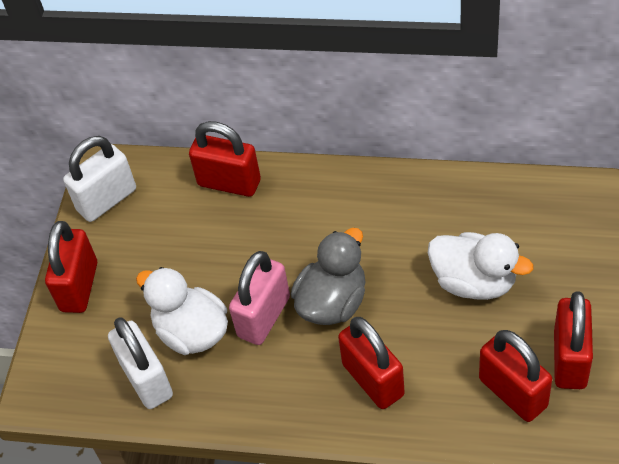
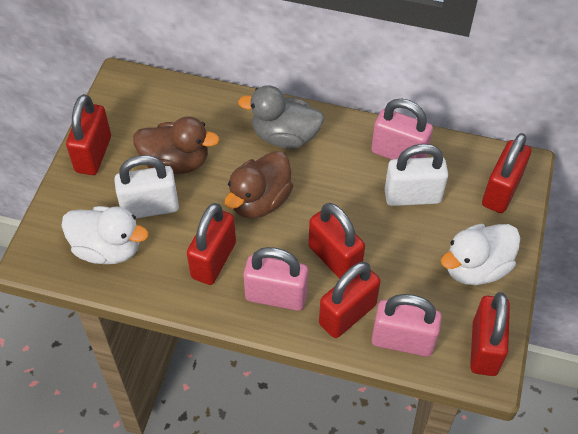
brown duck: none = 0 -> [133,116,220,175] [225,151,293,218] = 2
pink padlock: [229,251,290,345] = 1 -> [243,247,308,311] [371,99,433,160] [371,294,442,357] = 3
red padlock: [45,221,97,313] [189,121,261,197] [338,317,405,409] [479,330,552,422] [554,291,593,389] = 5 -> [66,94,111,175] [187,203,236,285] [308,203,365,279] [319,262,381,338] [470,292,510,376] [482,133,531,213] = 6

